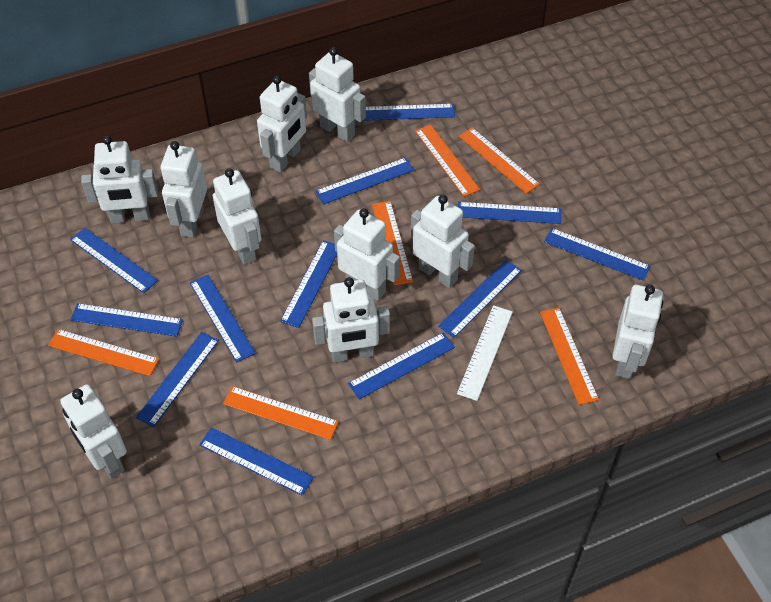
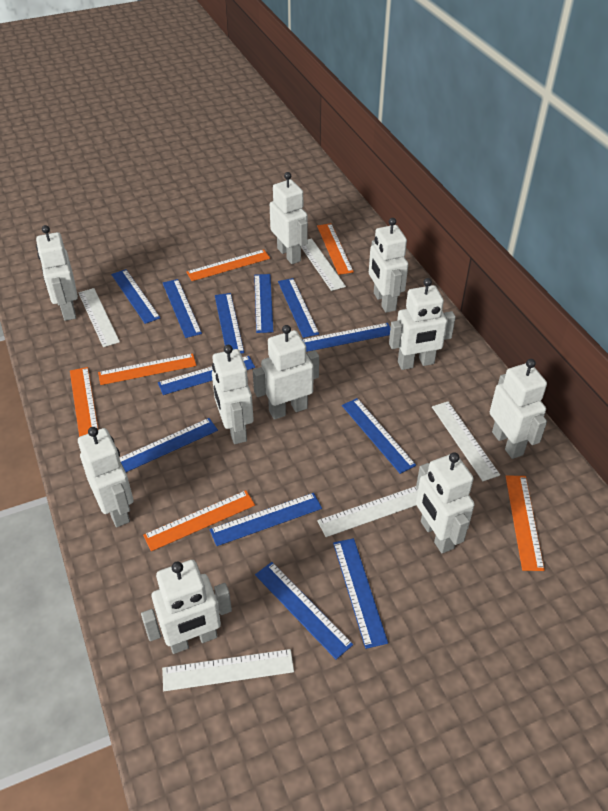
white ruler: [457,305,513,401] = 1 -> [78,288,120,347] [162,649,294,691] [301,238,346,291] [317,486,418,537] [432,401,500,481] = 5

